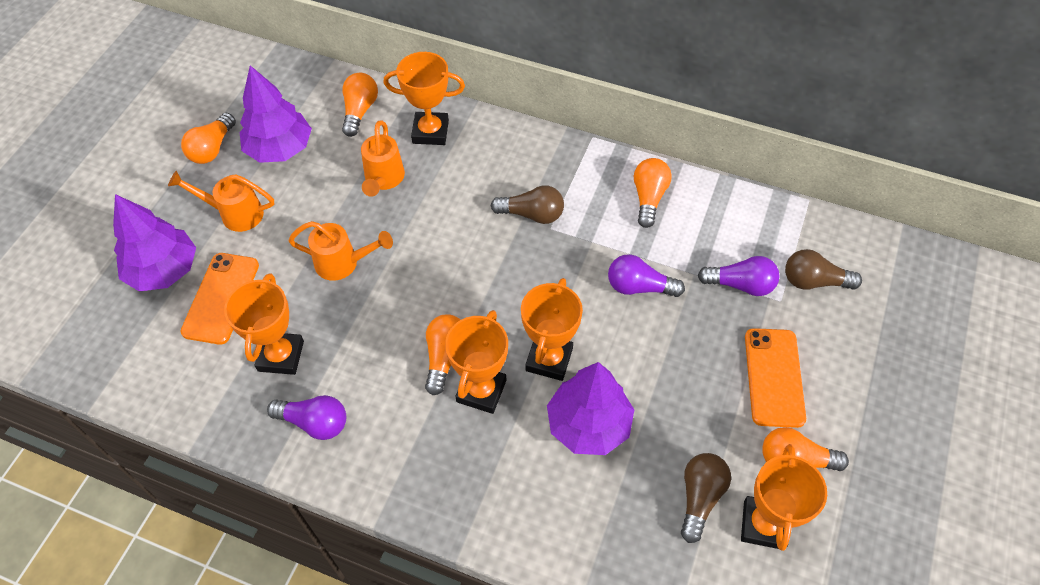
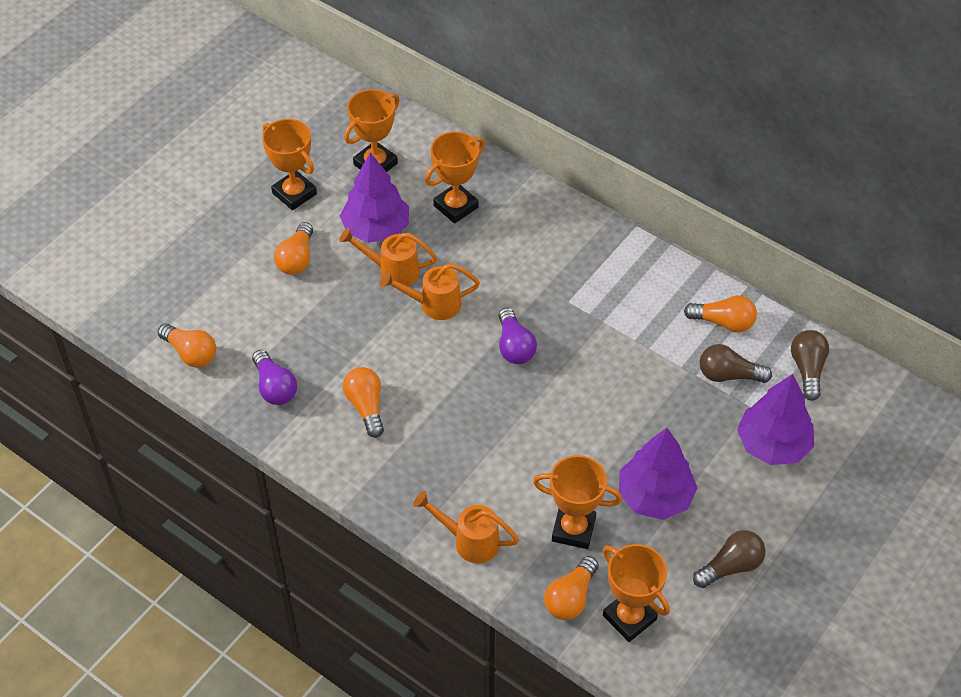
orange phone: [180,253,259,345] [745,328,806,428] = 2 -> none = 0
purple light bulb: [267,395,346,440] [608,254,685,297] [698,256,780,296] = 3 -> [252,350,297,405] [499,308,537,364] = 2

